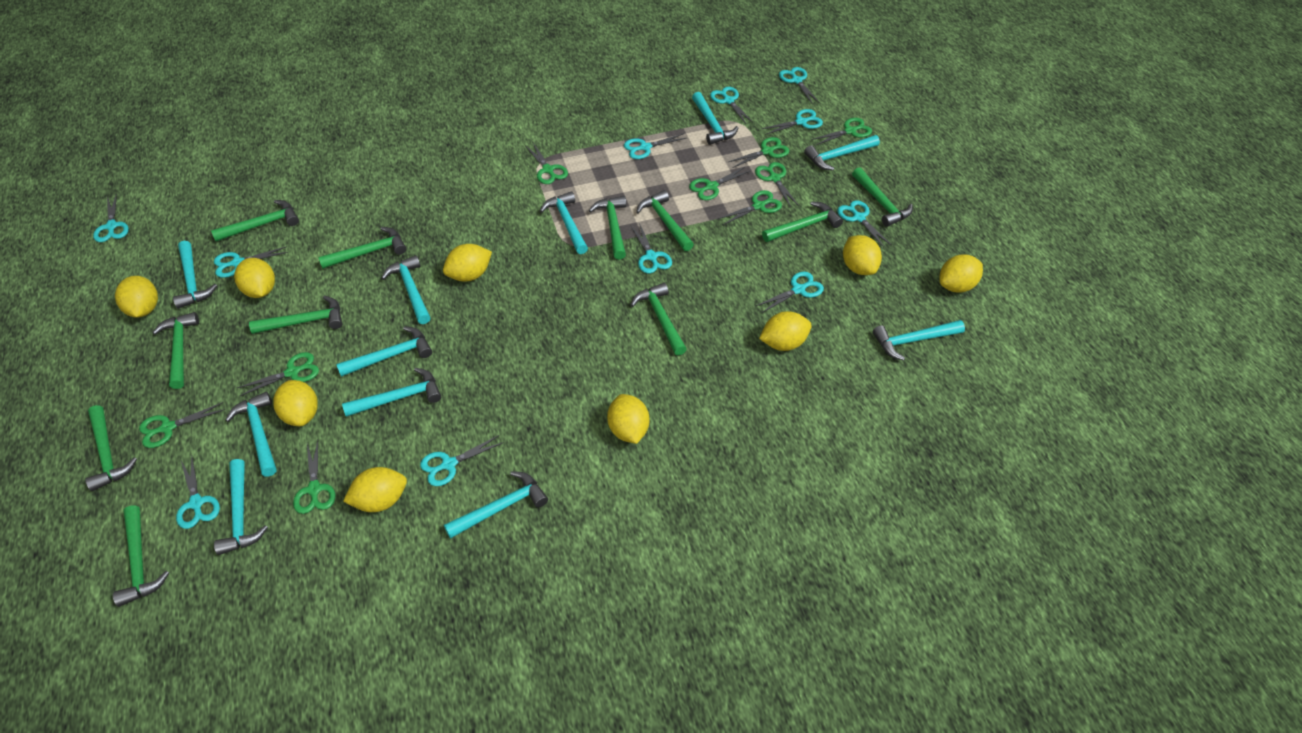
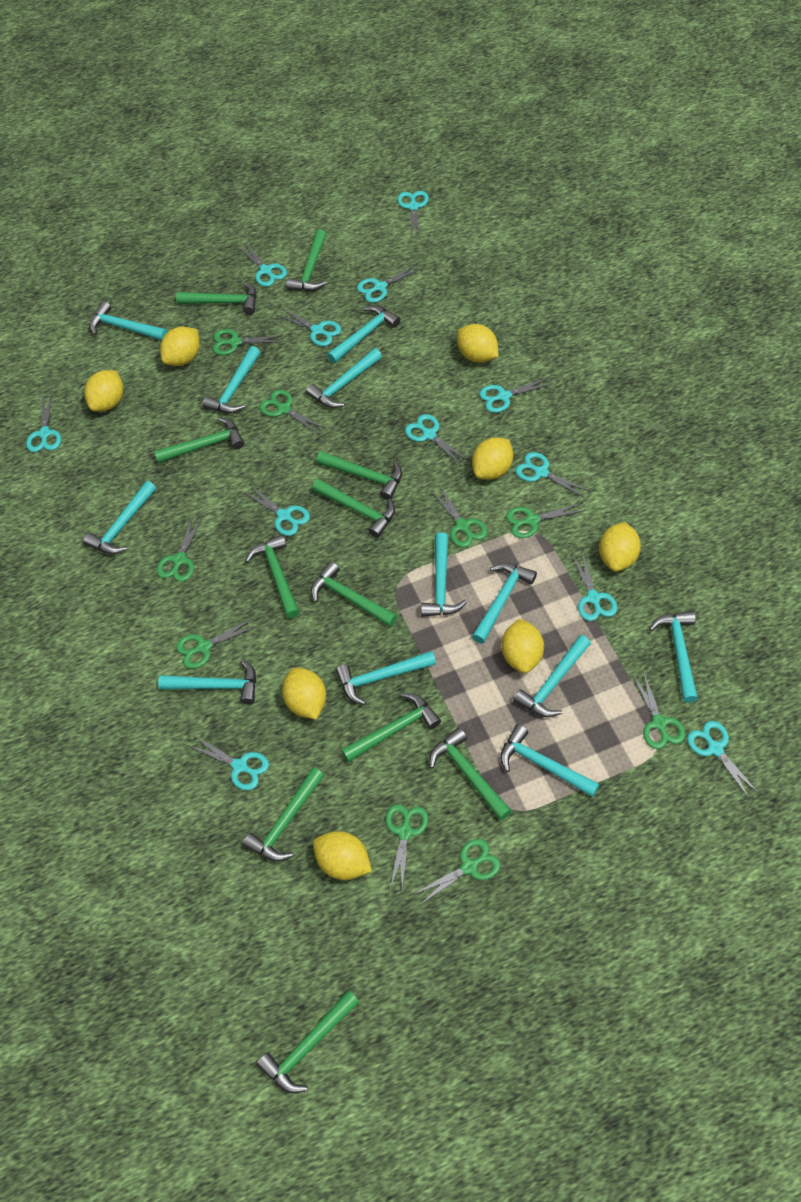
turquoise hammer: [173,241,217,309] [214,459,268,555] [226,392,276,476] [336,326,432,377] [342,368,441,417] [381,255,431,324] [444,471,548,539] [540,191,588,254] [692,92,738,145] [804,135,880,170] [873,320,965,361] = 11 -> [83,481,156,554] [89,301,167,340] [158,659,256,704] [202,346,260,414] [306,348,382,408] [327,305,401,363] [335,651,436,705] [421,532,467,617] [472,563,537,644] [500,724,600,797] [513,635,591,717] [649,611,698,703] = 12
turquoise scissors: [93,194,129,242] [176,457,220,529] [214,246,288,278] [420,435,504,486] [624,133,686,159] [631,223,672,274] [710,87,754,124] [756,272,824,313] [762,109,823,135] [779,67,820,103] [837,200,891,247] = 11 -> [26,396,61,452] [188,736,269,790] [237,242,287,287] [243,485,310,536] [277,308,341,346] [357,264,421,303] [397,191,429,237] [405,414,469,465] [479,377,552,413] [515,452,589,498] [572,552,617,621] [687,721,759,798] = 12
yellow lemon: [115,276,158,318] [234,258,275,298] [273,380,318,426] [343,467,407,512] [443,244,492,281] [607,394,649,444] [759,311,812,351] [843,235,882,275] [939,255,983,293] = 9 -> [84,370,123,412] [160,327,200,366] [282,668,326,719] [313,831,372,880] [457,324,498,363] [472,437,513,480] [501,619,544,673] [599,522,641,572] = 8

